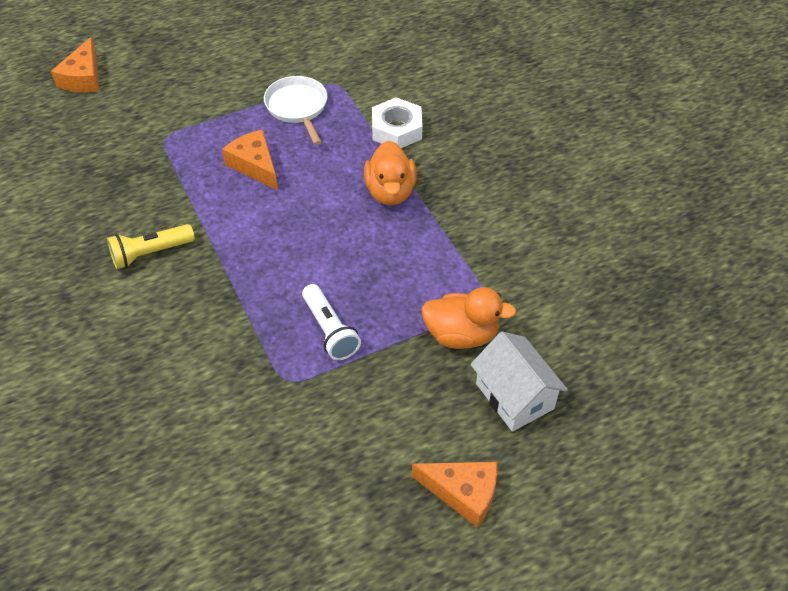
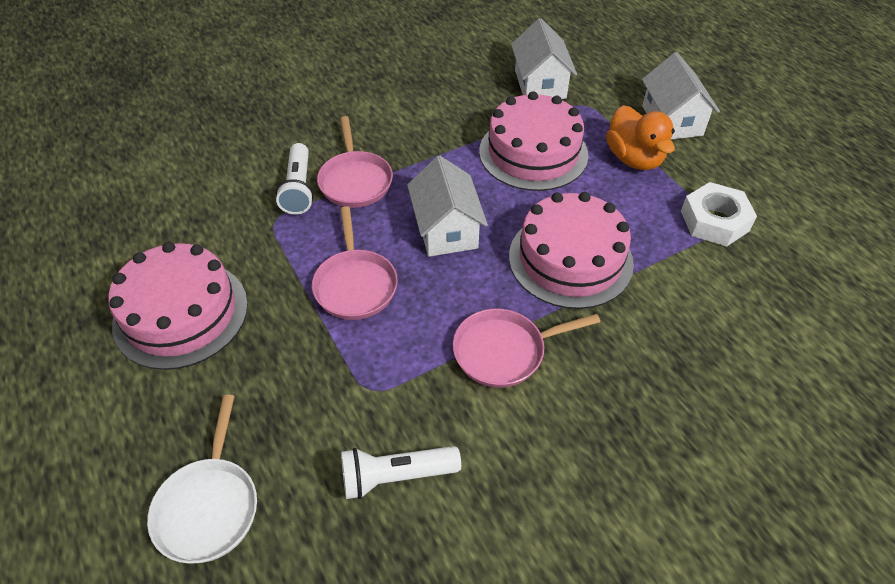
orange cheese: [51,37,99,92] [222,130,278,190] [412,462,497,528] = 3 -> none = 0
orange duck: [364,141,416,205] [421,287,517,349] = 2 -> [606,105,675,170] = 1
pink cake: none = 0 -> [109,242,248,370] [479,91,588,191] [509,192,634,309] = 3
pink pan: none = 0 -> [312,206,398,320] [317,116,393,208] [453,309,600,388] = 3
white flashlight: [302,284,361,360] = 1 -> [275,143,314,215] [341,446,461,499] = 2
white house: [470,331,568,432] = 1 -> [407,156,488,257] [511,18,577,99] [642,52,720,140] = 3
yellow flashlight: [107,224,195,269] = 1 -> none = 0

